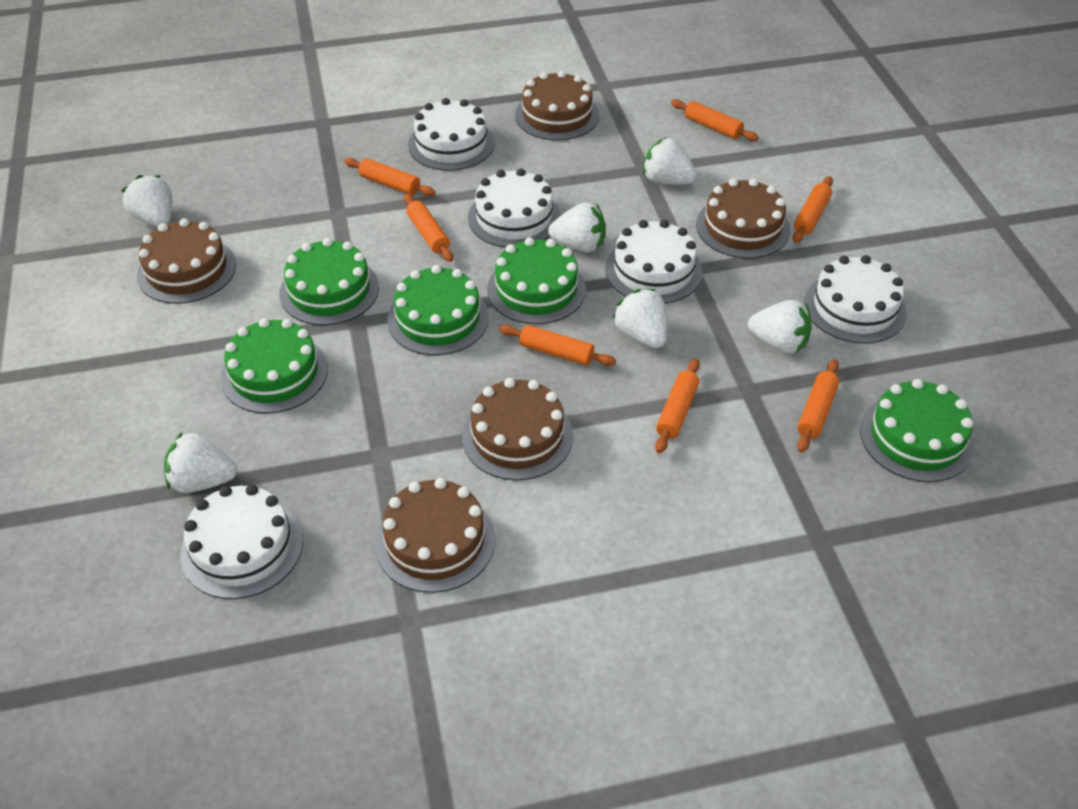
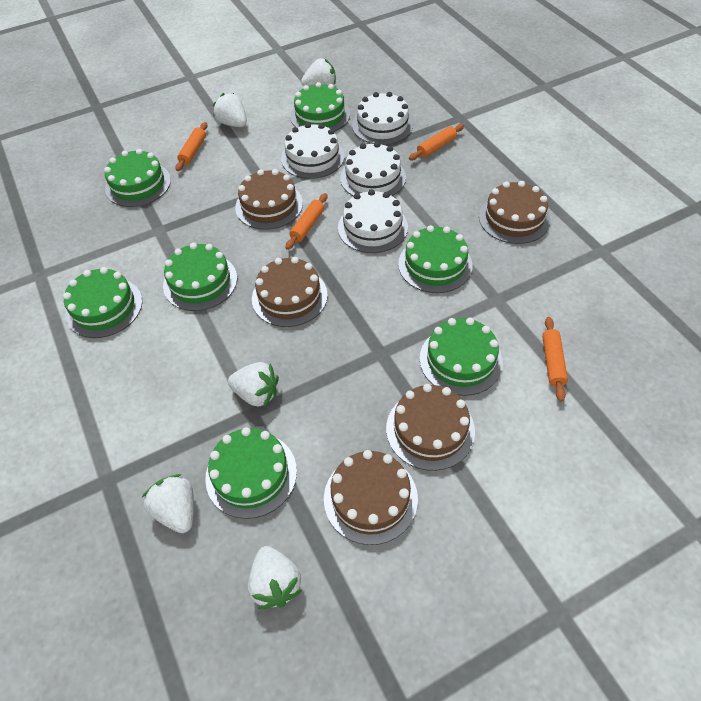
green cake: [221,318,328,414] [280,238,379,325] [387,265,489,355] [487,237,586,324] [860,379,975,482] = 5 -> [63,267,142,338] [104,149,171,207] [163,243,237,311] [205,427,297,519] [290,82,350,132] [398,225,473,293] [420,318,503,396] = 7
orange rolling pin: [344,158,435,196] [404,193,453,262] [499,325,616,366] [655,358,700,453] [671,99,759,141] [793,176,833,243] [797,359,839,452] = 7 -> [175,122,208,171] [286,193,327,250] [409,124,464,161] [542,317,568,402] = 4
white cake: [180,484,303,599] [408,98,495,171] [468,168,561,248] [605,220,703,304] [804,255,907,344] = 5 -> [281,123,344,179] [338,189,408,253] [340,142,406,196] [352,92,413,145] = 4
white strawberry: [121,175,172,227] [164,432,237,493] [548,203,606,252] [612,289,667,348] [642,137,697,185] [748,300,811,354] = 6 -> [141,474,194,533] [213,93,247,127] [228,362,279,407] [248,546,302,609] [301,58,336,87] = 5

